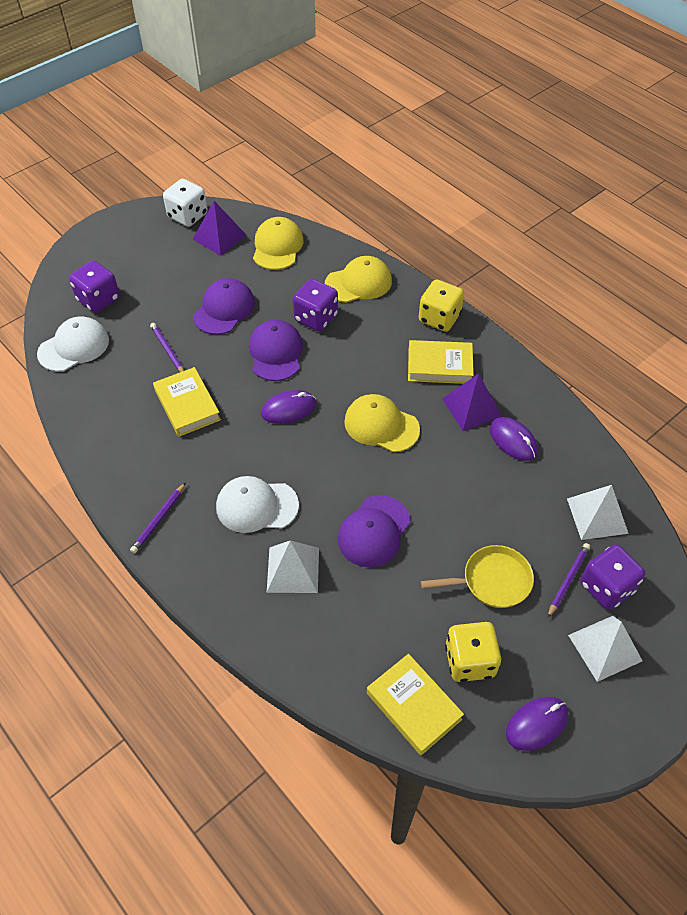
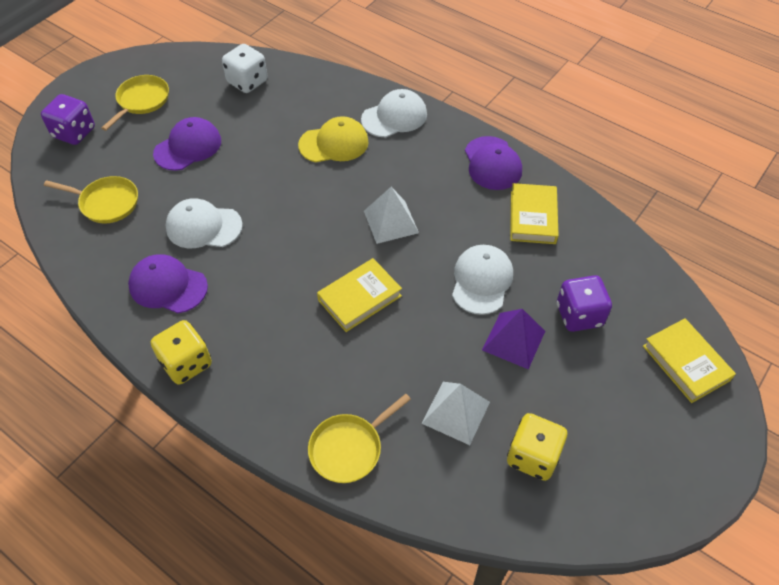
purple dice: [69,261,120,313] [293,279,338,331] [581,544,645,610] = 3 -> [41,94,95,145] [557,275,612,332] = 2
purple mouse: [261,390,316,424] [490,417,538,461] [506,697,568,751] = 3 -> none = 0
purple pencil: [130,482,186,553] [150,323,184,372] [548,543,590,618] = 3 -> none = 0
purple pyramid: [193,201,246,256] [442,374,502,431] = 2 -> [482,309,545,369] = 1
white cap: [37,316,109,372] [216,476,299,533] = 2 -> [166,198,243,248] [361,89,427,137] [452,245,513,315] = 3
white pyramid: [267,540,319,593] [567,485,629,540] [568,616,643,682] = 3 -> [364,187,419,244] [421,382,490,445] = 2
yellow cap: [253,217,304,270] [325,256,392,303] [344,394,420,452] = 3 -> [298,116,369,163] = 1
yellow pan: [421,545,534,608] = 1 -> [44,176,138,223] [101,75,169,131] [308,394,411,483] = 3

